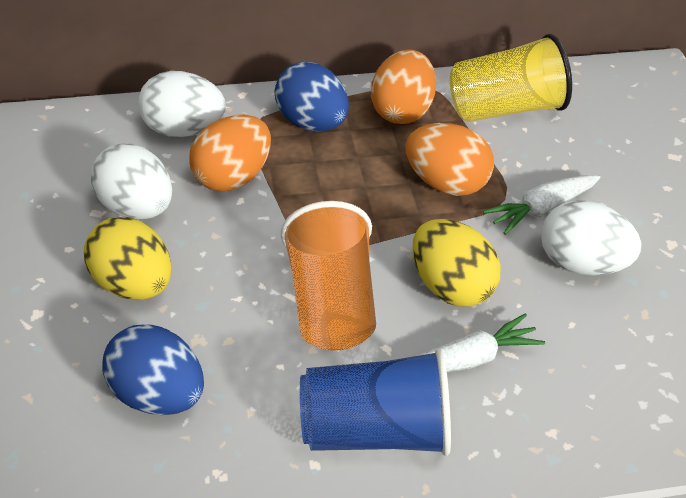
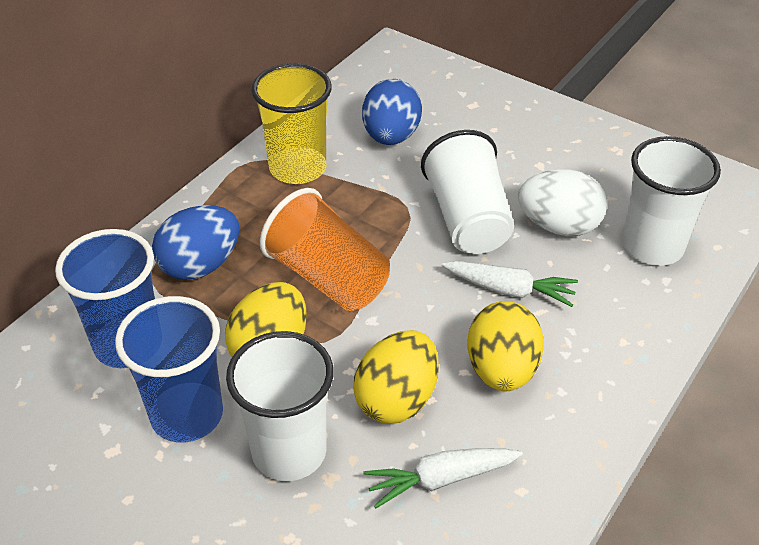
blue cup: [300,349,451,456] = 1 -> [55,229,155,368] [115,296,223,443] = 2
orange egg: [189,115,271,192] [371,49,436,124] [405,123,494,196] = 3 -> none = 0
white cup: none = 0 -> [226,331,334,481] [421,130,514,254] [622,136,721,266] = 3
white egg: [91,143,172,220] [138,71,226,137] [541,200,642,275] = 3 -> [518,169,607,236] = 1
yellow egg: [84,217,172,300] [412,219,501,307] = 2 -> [225,282,307,357] [353,330,439,424] [467,301,544,391] = 3

